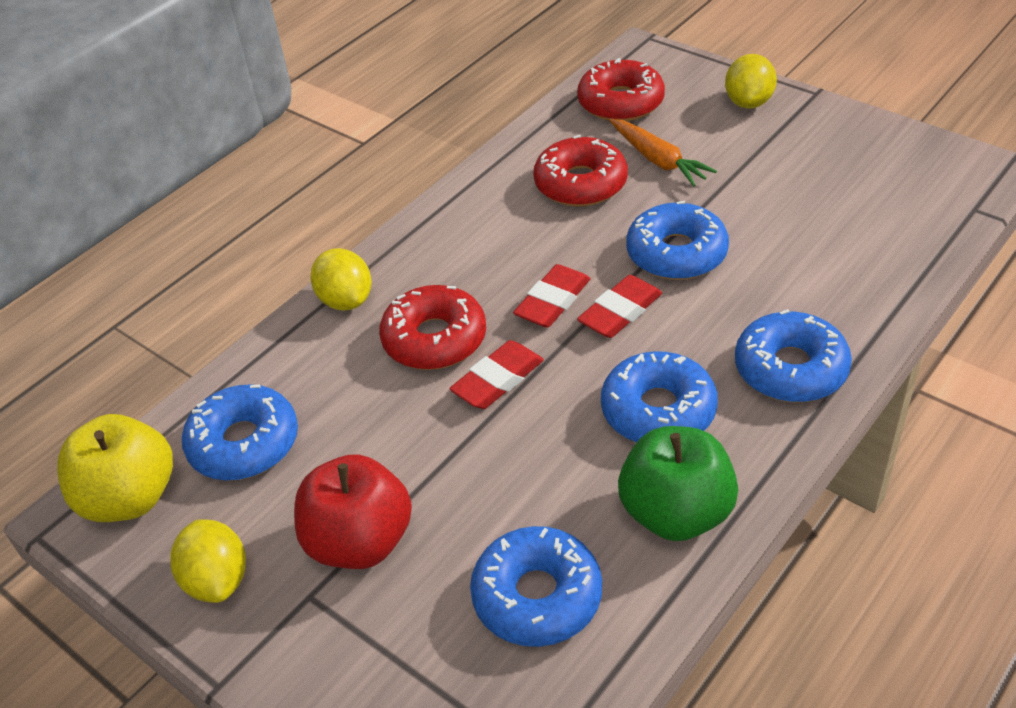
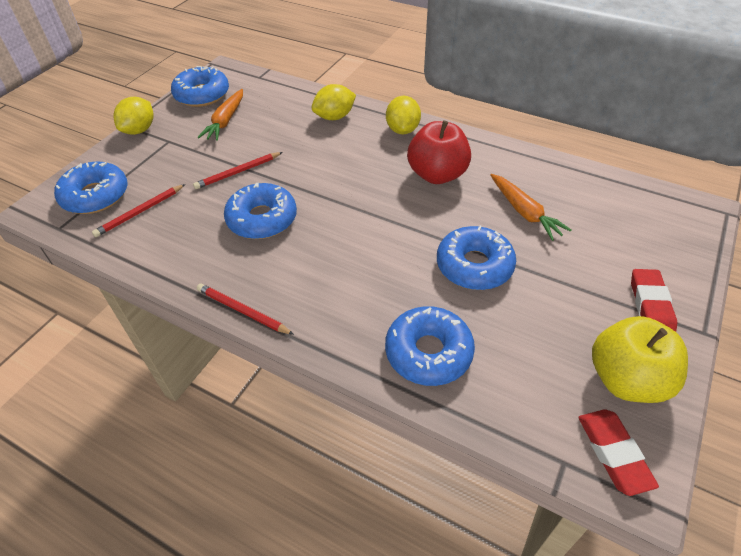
green apple: [618,426,738,541] = 1 -> none = 0
orange carrot: [609,119,717,186] = 1 -> [197,89,243,141] [490,174,571,241] = 2
red donut: [379,285,486,370] [533,135,628,206] [577,58,665,121] = 3 -> none = 0
red eraser: [449,340,544,409] [513,264,591,328] [577,275,662,338] = 3 -> [578,410,659,496] [631,269,677,332] = 2
red pencil: none = 0 -> [92,184,185,237] [193,152,283,189] [197,284,294,335] = 3

